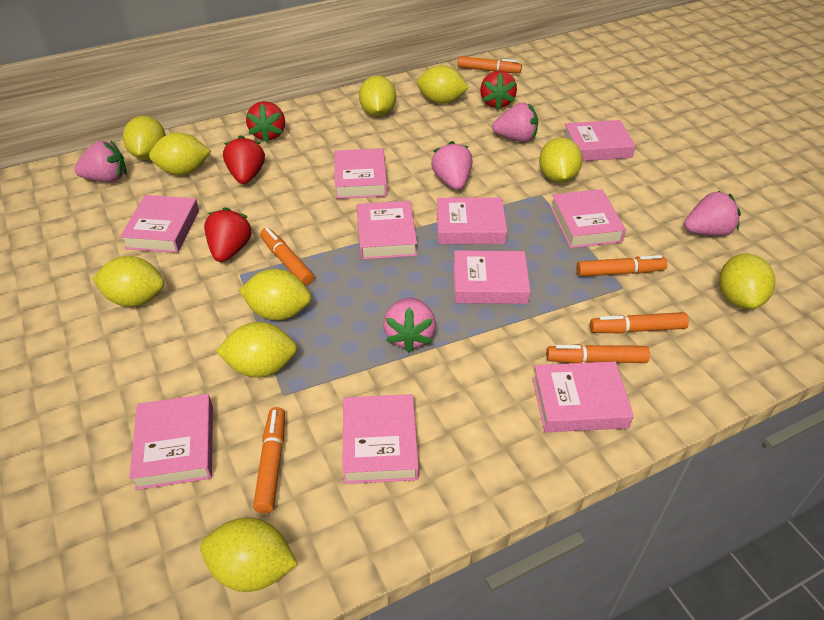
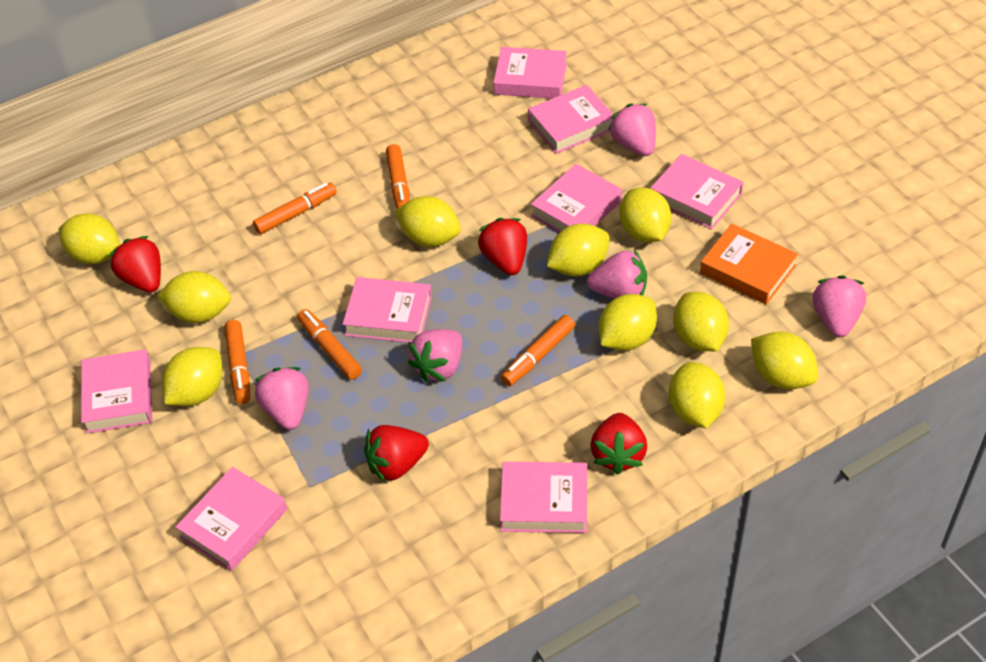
orange book: none = 0 -> [700,224,798,305] = 1
orange marker: [253,407,285,513] [260,228,314,286] [458,56,522,73] [546,344,650,363] [576,255,667,277] [590,312,689,334] = 6 -> [224,320,250,404] [253,183,337,234] [297,309,362,380] [386,144,410,209] [501,315,575,386] = 5
pink book: [120,195,199,253] [129,394,213,490] [334,148,387,199] [342,394,419,484] [357,201,417,260] [437,197,507,244] [454,250,531,304] [532,361,634,432] [550,189,626,248] [563,120,636,161] = 10 -> [81,349,152,434] [175,467,287,571] [343,277,432,343] [493,47,567,99] [500,462,587,533] [528,85,613,154] [531,164,622,233] [650,154,743,229] = 8

